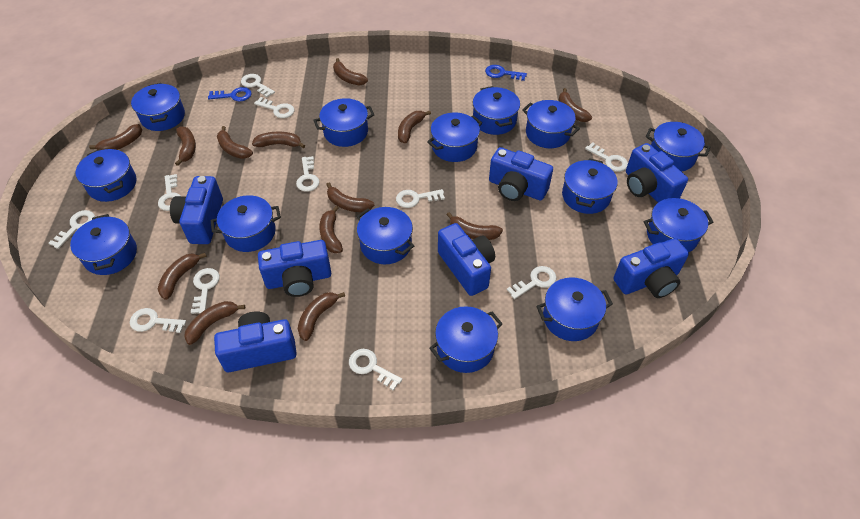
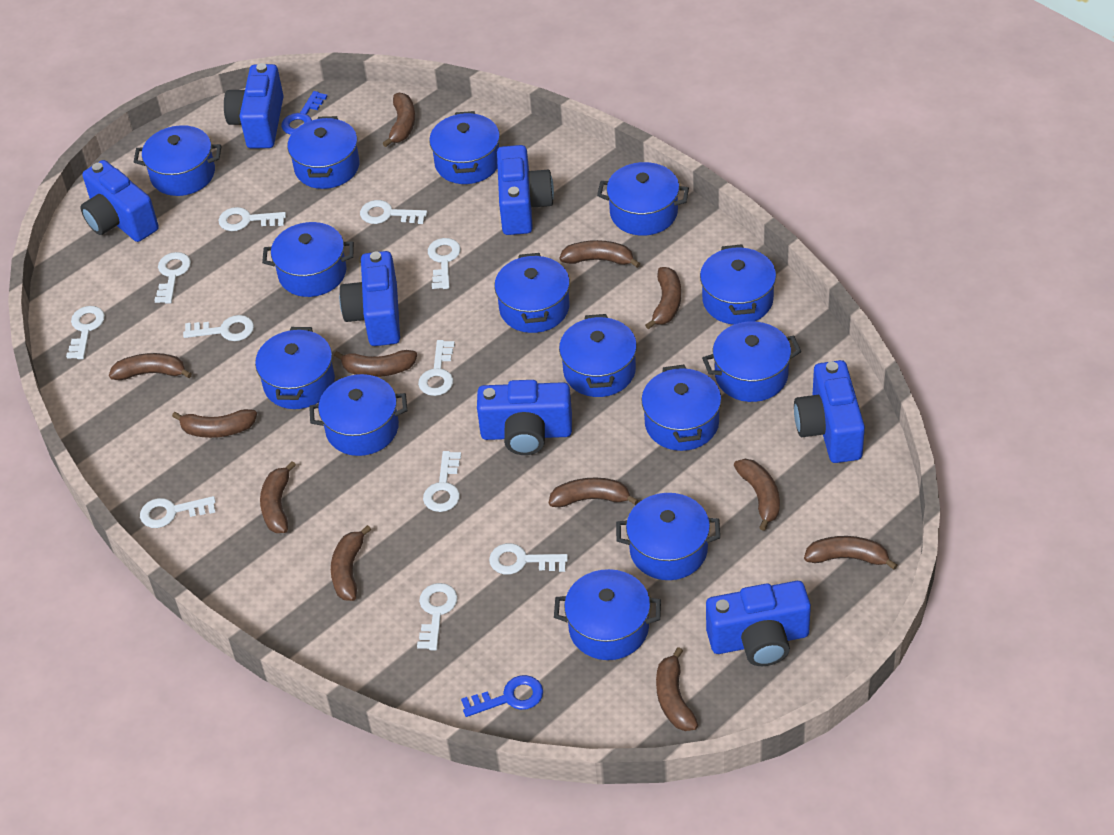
brown banana: [89,124,142,150] [158,253,207,300] [175,126,196,166] [184,301,245,345] [217,126,253,159] [252,132,305,148] [298,292,345,341] [319,206,343,253] [326,183,375,212] [333,58,368,85] [398,111,431,143] [447,212,503,240] [559,88,592,122] = 13 -> [109,353,192,380] [172,409,257,438] [260,461,296,533] [331,525,371,601] [334,350,417,377] [382,93,415,147] [549,478,638,507] [559,240,640,268] [645,267,681,330] [656,647,698,731] [734,459,780,531] [804,536,898,570] = 12

